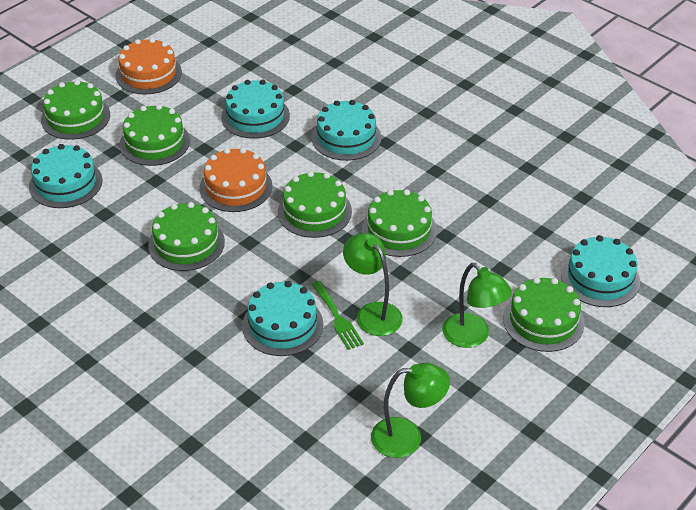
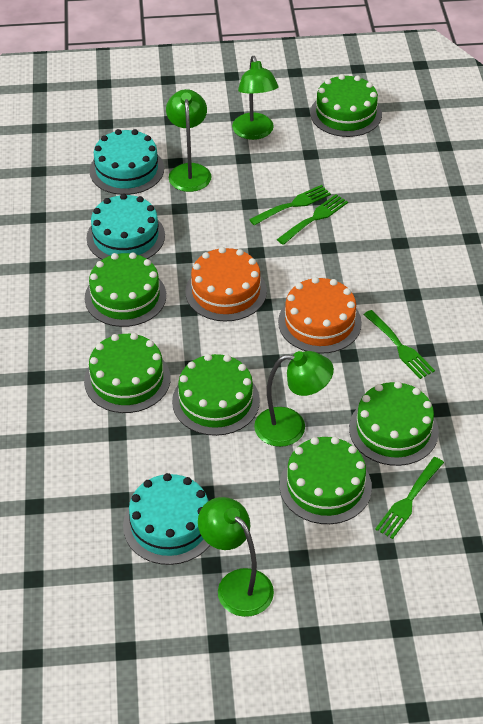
green fork: [312,281,364,350] = 1 -> [249,185,331,225] [277,194,348,245] [364,310,435,379] [375,457,444,539] = 4
green lamp: [343,233,403,336] [371,363,450,458] [442,263,512,348] = 3 -> [166,89,211,192] [198,497,274,617] [232,56,279,140] [254,351,334,447] = 4
turquoise cake: [29,144,103,208] [221,80,290,139] [242,281,323,356] [312,100,381,161] [561,235,640,307] = 5 -> [87,193,165,259] [89,129,164,195] [123,473,210,565] = 3

